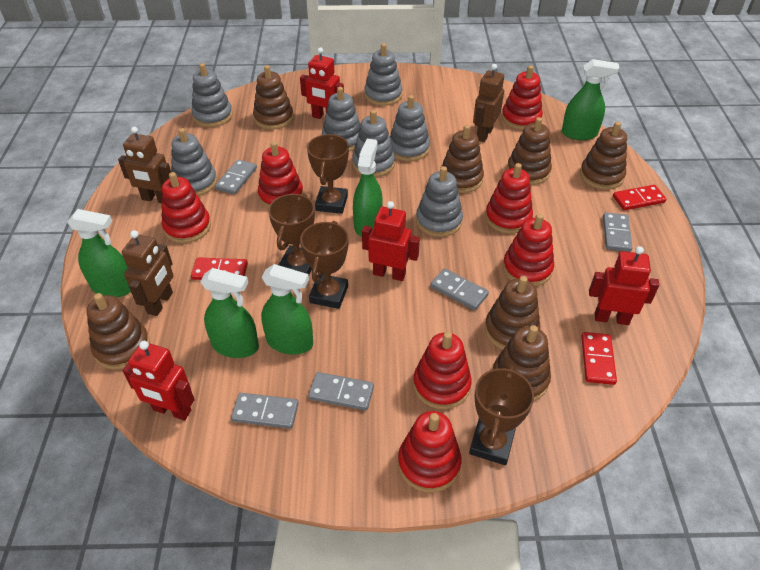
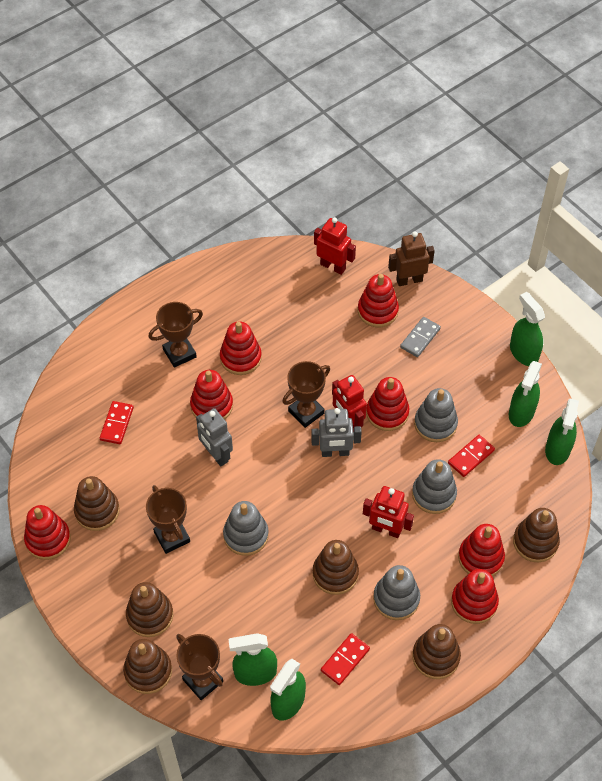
brown robot: [118,127,171,203] [122,230,174,316] [473,64,504,142] = 3 -> [388,231,435,286] = 1
brown stacking toy: [87,293,150,370] [253,65,294,130] [441,125,484,193] [485,276,540,349] [493,325,551,401] [507,117,552,185] [580,122,627,190] = 7 -> [74,476,120,531] [123,639,172,694] [126,582,173,637] [313,540,359,595] [412,624,461,679] [513,508,560,563] = 6
grey domino: [215,159,257,195] [231,393,299,429] [308,372,374,410] [430,268,489,310] [603,212,632,252] = 5 -> [400,317,441,357] = 1
grey robot: none = 0 -> [196,408,233,467] [311,408,362,457] = 2
grey stacking toy: [171,128,217,196] [192,63,233,127] [322,87,361,152] [352,110,395,177] [364,43,403,106] [390,95,430,161] [416,166,463,237] = 7 -> [223,501,269,556] [373,565,420,620] [412,459,457,514] [414,388,458,442] = 4
red robot: [123,341,195,421] [300,47,344,119] [362,201,420,281] [589,246,659,325] = 4 -> [314,217,356,275] [332,375,367,432] [363,486,414,538] = 3

